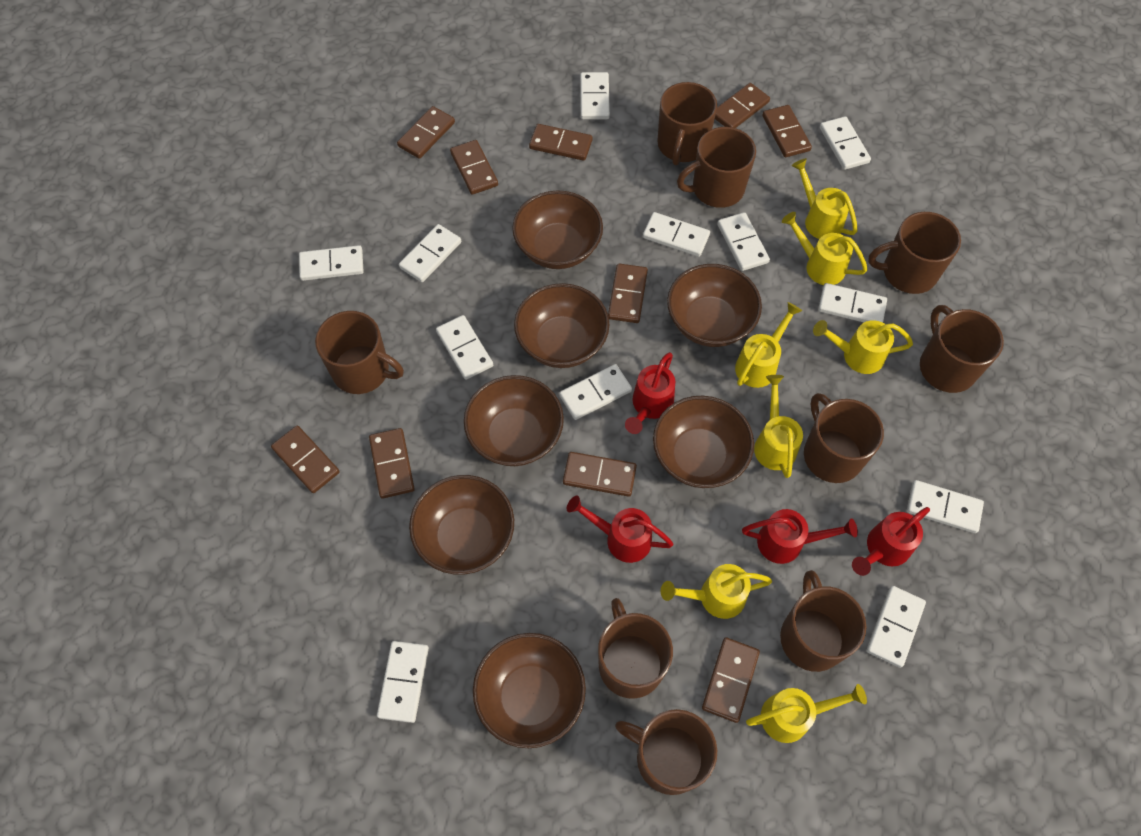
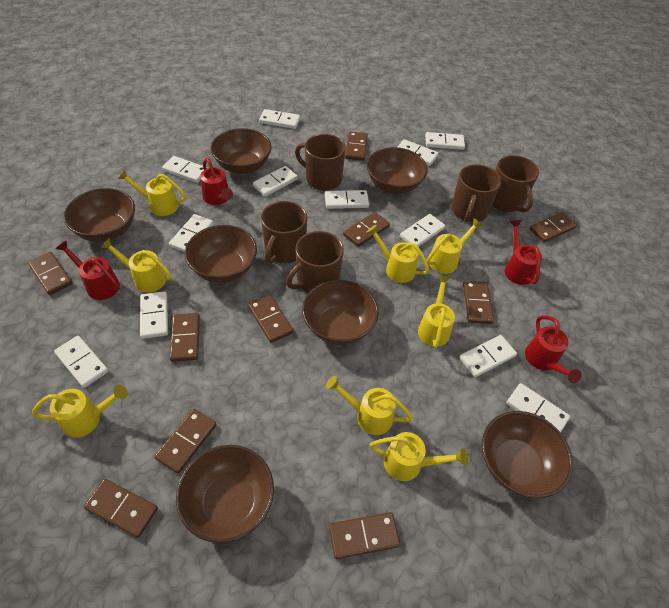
brown mug: [315,311,404,394] [598,598,673,699] [615,709,717,795] [657,82,717,165] [677,127,756,208] [780,570,866,672] [804,393,884,483] [868,212,961,294] [920,305,1004,393] = 9 -> [261,201,307,264] [286,231,344,293] [295,134,346,190] [451,164,502,222] [493,155,539,213] = 5
yellow watering can: [661,564,772,619] [735,302,802,388] [746,684,867,743] [754,375,803,478] [782,212,868,285] [792,158,858,239] [813,320,913,374] = 7 -> [32,385,128,438] [100,238,172,293] [118,169,186,216] [326,376,413,435] [366,225,429,283] [370,432,468,481] [418,275,455,348] [426,218,483,274] = 8

